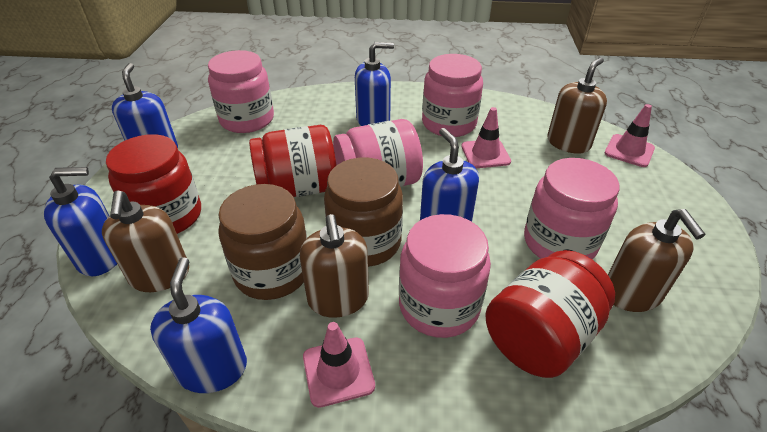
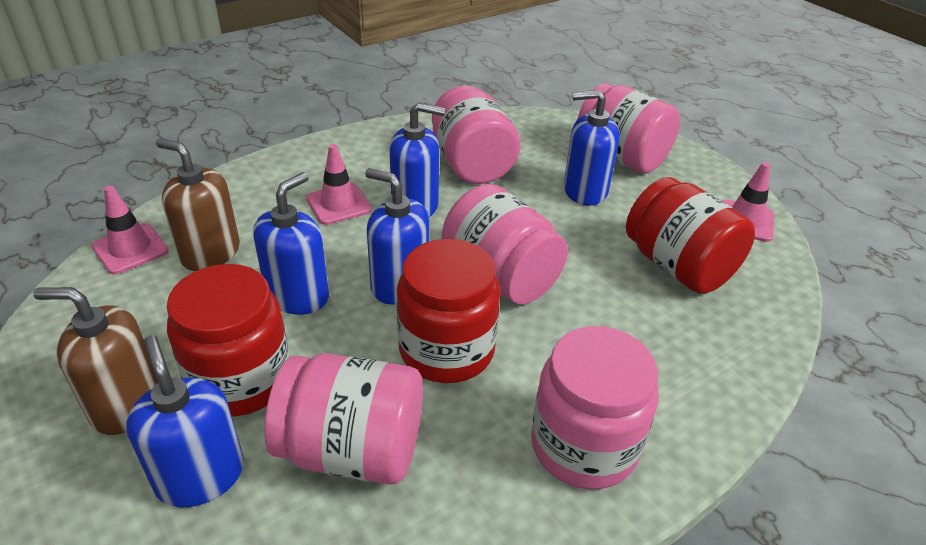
brown jar: [218,184,307,300] [324,157,403,267] = 2 -> none = 0
brown soap dispenser: [102,190,189,292] [300,214,369,318] [547,57,607,154] [608,209,705,312] = 4 -> [33,287,158,435] [156,138,240,271] = 2

